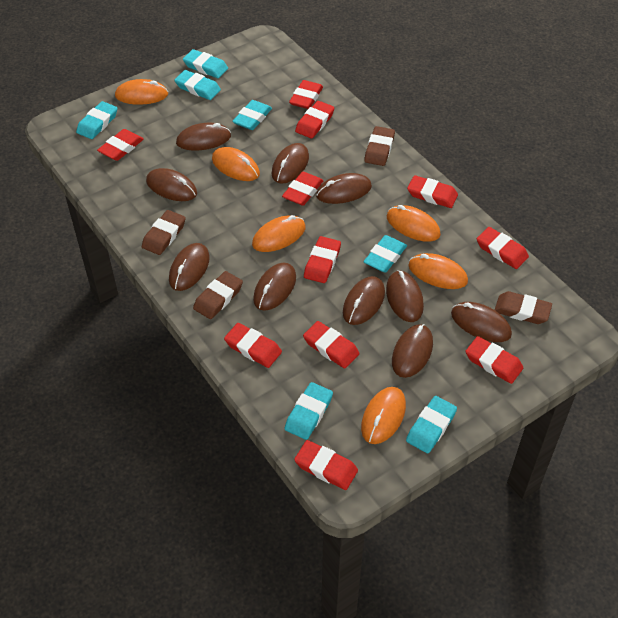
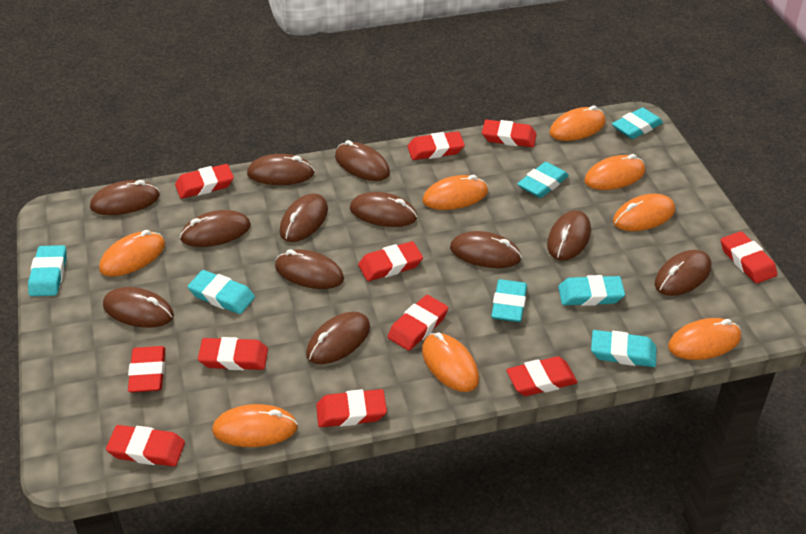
brown eraser: [142,210,186,255] [193,271,243,319] [364,126,395,166] [495,291,552,324] = 4 -> none = 0
brown mouse: [146,168,197,201] [169,243,210,291] [176,123,231,151] [253,263,296,311] [272,143,309,184] [316,173,372,204] [343,276,385,325] [386,270,424,322] [392,324,433,378] [451,302,512,342] = 10 -> [90,180,160,215] [103,287,174,328] [180,210,251,247] [247,154,315,185] [275,249,344,289] [280,193,328,242] [306,312,370,364] [335,140,390,181] [350,192,417,227] [450,231,522,268] [547,210,591,261] [654,250,711,296] = 12
orange mouse: [115,79,168,105] [212,147,260,181] [252,215,306,252] [361,387,406,444] [387,205,441,242] [408,253,468,289] = 6 -> [99,230,165,277] [212,404,298,447] [422,175,488,210] [422,333,479,392] [549,105,605,141] [584,154,645,190] [613,194,675,231] [668,318,741,360] = 8

